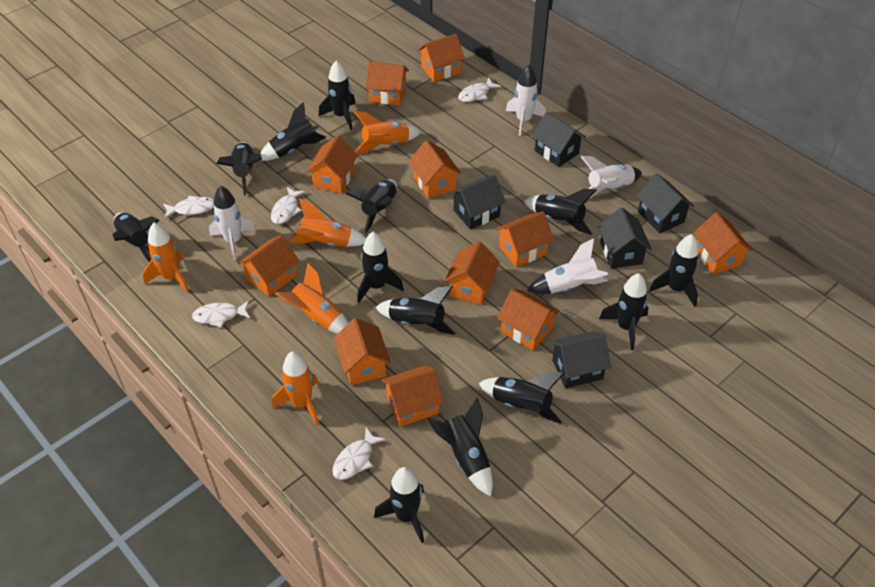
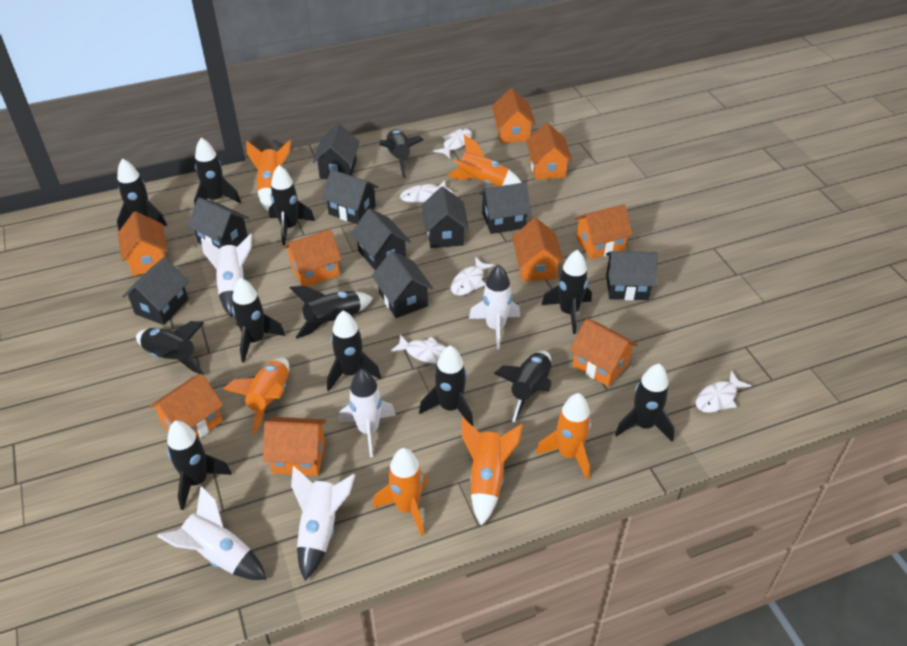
black house: [449,175,506,229] [532,112,586,167] [550,331,611,388] [598,207,652,269] [636,174,694,233] = 5 -> [122,257,189,325] [188,197,249,249] [312,124,360,179] [322,169,379,224] [351,208,411,270] [372,251,433,318] [421,187,469,248] [479,182,531,234] [606,251,657,300] = 9
orange house: [238,235,299,296] [306,136,358,194] [334,318,391,385] [365,61,409,106] [381,365,444,427] [408,140,461,198] [417,34,465,82] [444,241,500,305] [496,212,554,267] [497,289,560,350] [693,212,753,274] = 11 -> [118,211,168,276] [150,374,224,438] [263,417,326,476] [284,229,342,287] [492,88,536,143] [512,218,564,282] [526,123,573,180] [570,319,638,387] [574,204,633,259] = 9
orange rocket: [143,222,189,292] [272,351,319,425] [275,263,349,334] [288,198,366,247] [354,111,421,154] = 5 -> [224,357,289,434] [246,140,291,211] [373,448,428,536] [447,135,521,186] [462,418,523,526] [536,393,591,480] = 6
white rocket: [209,185,256,260] [506,65,546,136] [527,238,609,294] [581,156,642,198] = 4 -> [157,486,267,580] [201,233,252,317] [291,466,355,581] [339,369,396,457] [469,265,520,350] = 5

